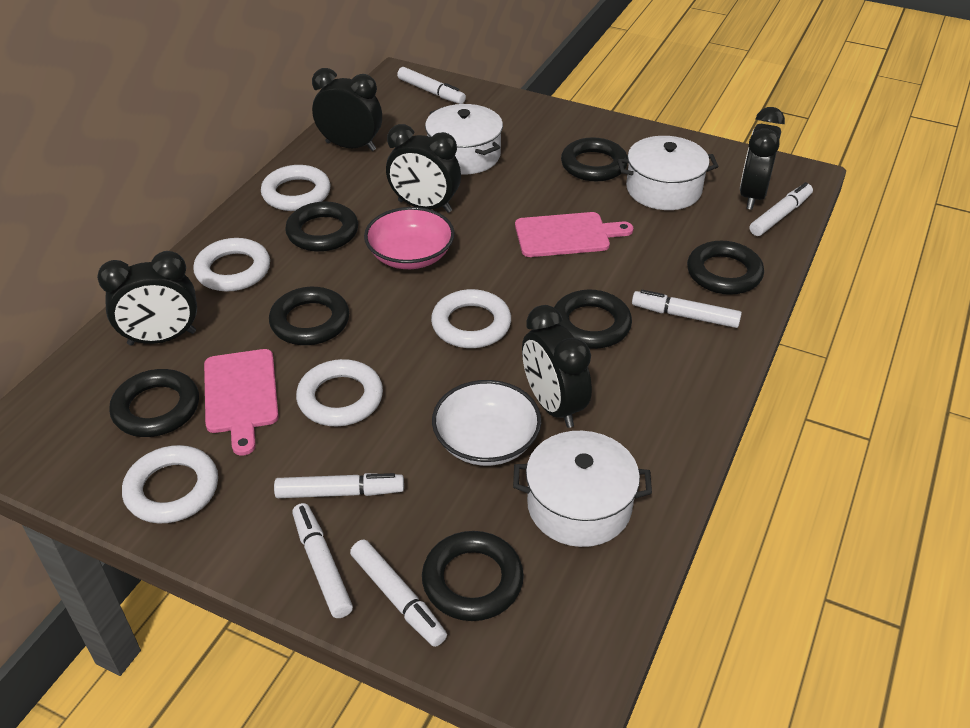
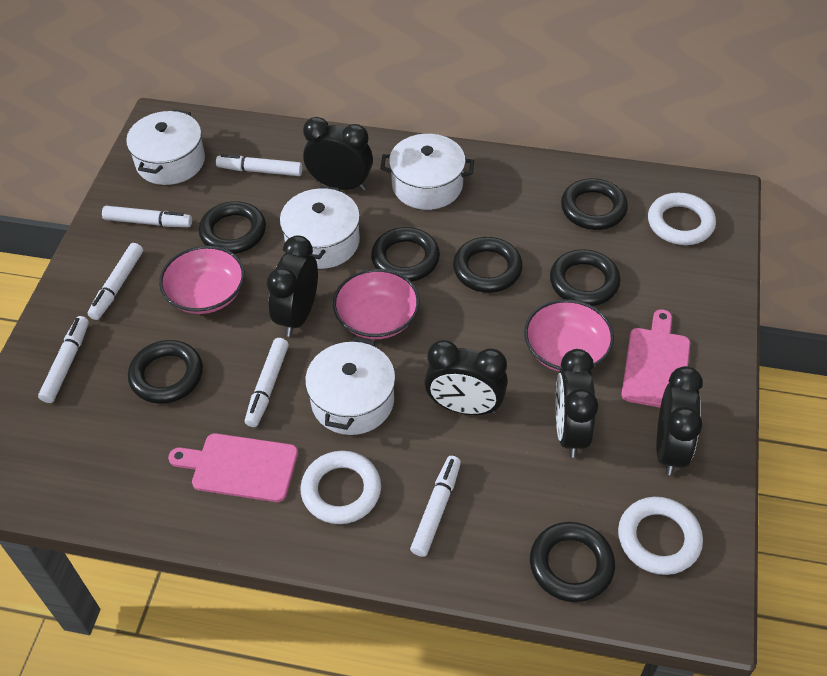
pink bowl: [364,207,455,269] = 1 -> [159,246,245,314] [333,269,420,339] [524,299,614,372] = 3
white bowl: [432,380,541,466] = 1 -> none = 0
white pot: [425,104,503,175] [513,431,652,547] [617,136,718,210] = 3 -> [126,109,205,185] [280,186,360,269] [305,337,396,435] [380,134,474,210] = 4
white ring: [122,445,218,524] [193,238,270,292] [261,165,331,211] [296,359,383,426] [431,289,511,348] = 5 -> [300,451,381,524] [618,497,703,575] [648,193,716,245] = 3

